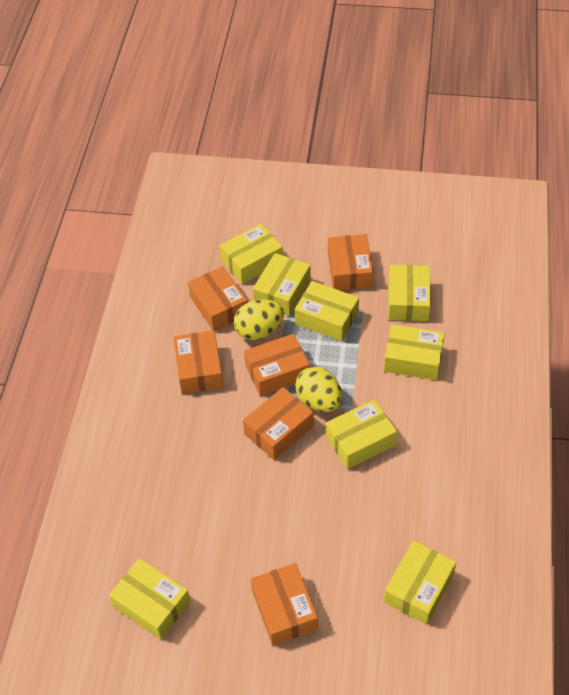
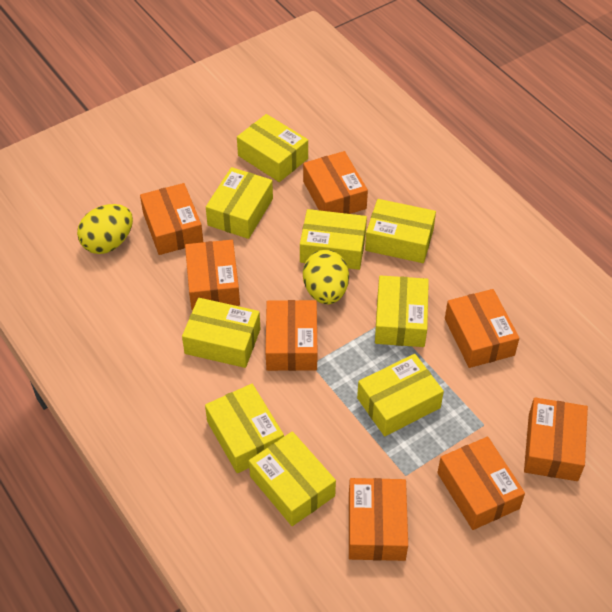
orange box: [173,330,223,394] [188,266,248,331] [243,387,314,460] [244,334,310,396] [251,563,318,646] [328,234,373,290] = 6 -> [140,183,203,255] [185,240,240,310] [266,300,317,371] [303,151,368,214] [349,478,408,561] [437,437,525,530] [445,289,519,368] [524,397,588,481] = 8
yellow box: [109,558,190,639] [220,224,283,284] [253,253,311,316] [295,281,359,341] [326,400,397,469] [384,324,445,380] [384,541,456,625] [388,265,431,321] = 8 -> [182,298,260,368] [205,384,284,473] [206,167,273,239] [237,114,308,182] [249,431,336,526] [300,209,367,270] [357,354,444,436] [365,199,436,263] [375,275,429,347] = 9

